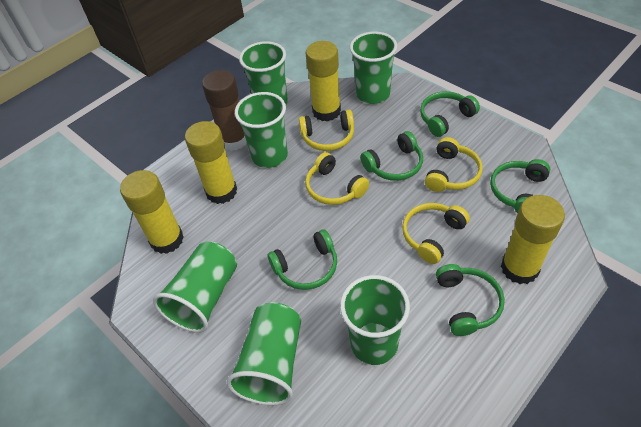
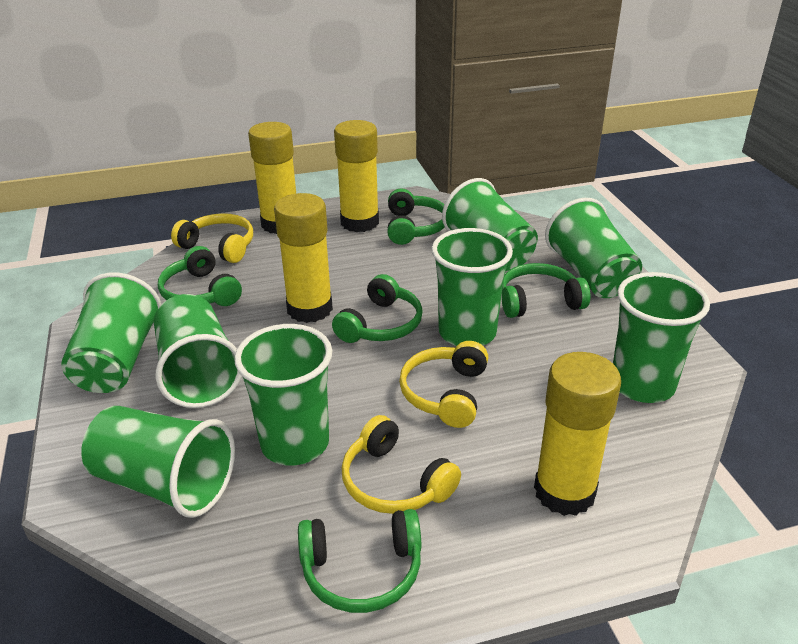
brown glue stick: [202,70,247,151] = 1 -> none = 0
green cup: [153,242,237,333] [227,302,301,405] [235,92,288,168] [239,41,288,105] [340,275,410,365] [350,32,397,104] = 6 -> [61,272,161,393] [81,406,235,518] [154,294,242,408] [234,324,332,466] [431,228,513,346] [442,178,538,271] [545,198,642,298] [613,272,710,403] = 8
yellow headphones: [299,110,354,151] [305,152,369,205] [402,203,470,264] [425,137,483,192] = 4 -> [171,213,253,263] [341,415,461,514] [399,341,488,428] = 3

